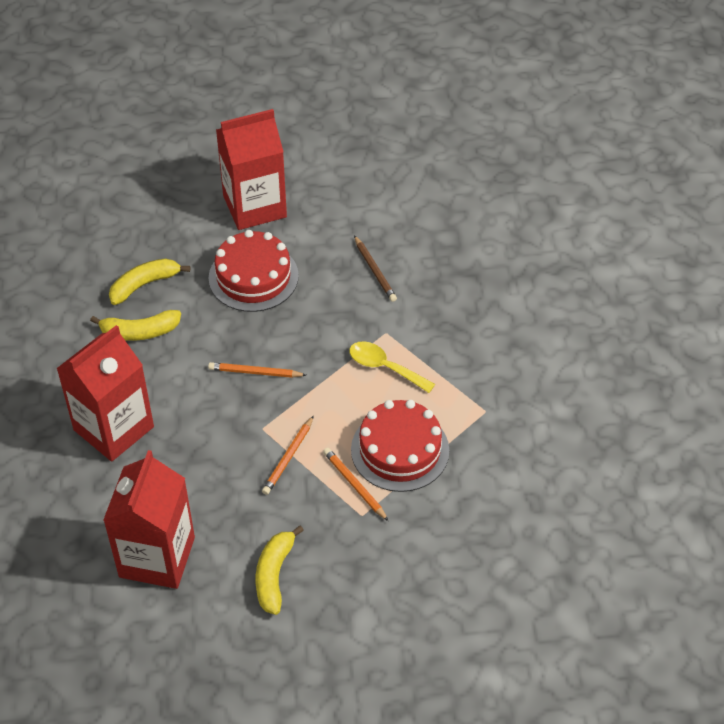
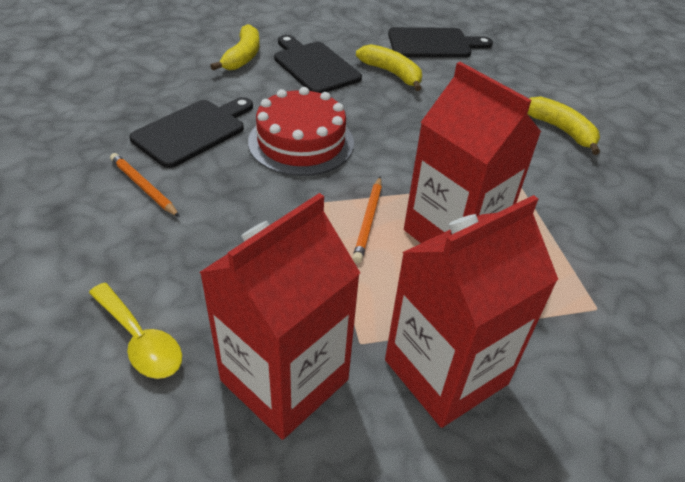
black cutting board: none = 0 -> [129,97,253,168] [274,35,362,93] [388,27,493,58] = 3
brown pencil: [354,235,397,302] = 1 -> none = 0
orange pencil: [208,362,306,378] [262,416,314,495] [323,448,388,521] = 3 -> [110,153,180,217] [352,177,382,263] = 2
red cake: [209,230,299,312] [351,400,449,492] = 2 -> [248,87,354,176] = 1

